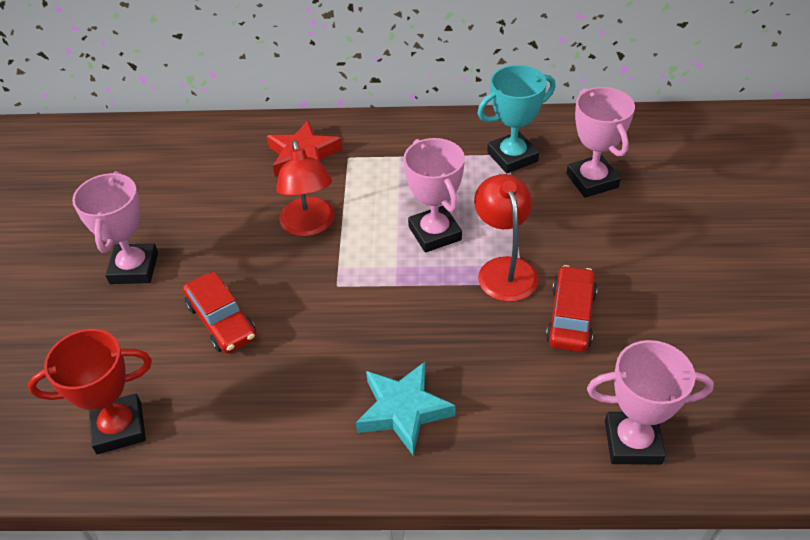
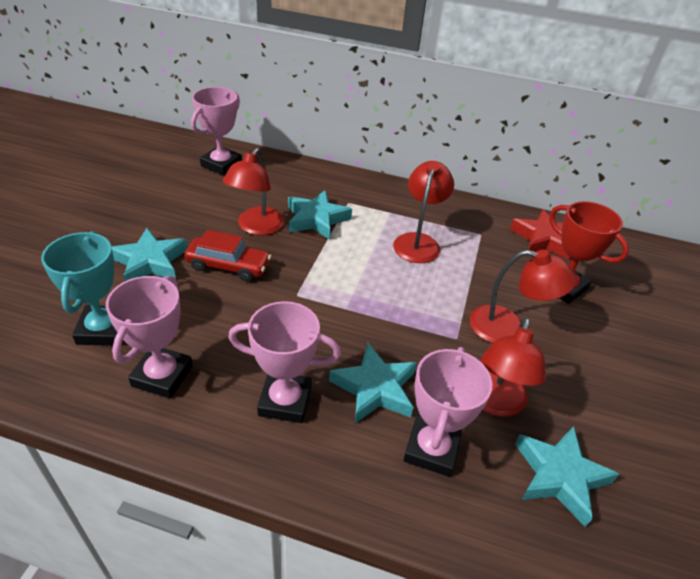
red car: [183,272,256,354] [546,265,597,352] = 2 -> [184,230,271,281] = 1
red lamp: [276,140,335,237] [474,174,538,302] = 2 -> [223,148,285,235] [393,161,454,263] [470,250,577,343] [481,317,546,417] = 4
turquoise star: [356,362,456,455] = 1 -> [112,228,187,281] [288,190,352,240] [329,343,417,423] [515,426,619,527] = 4

